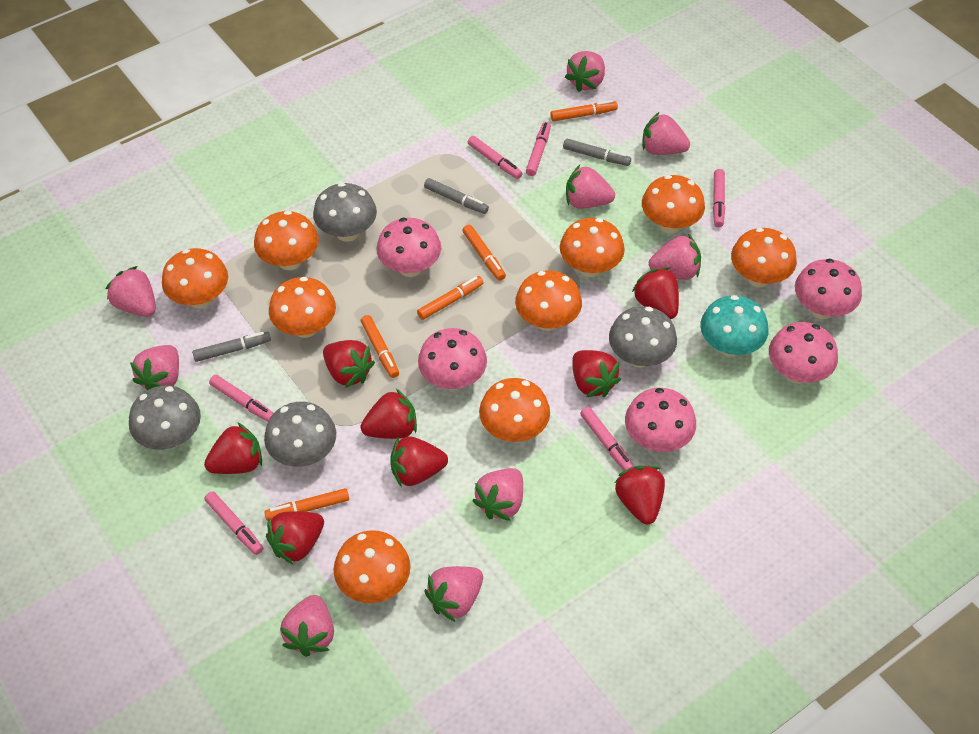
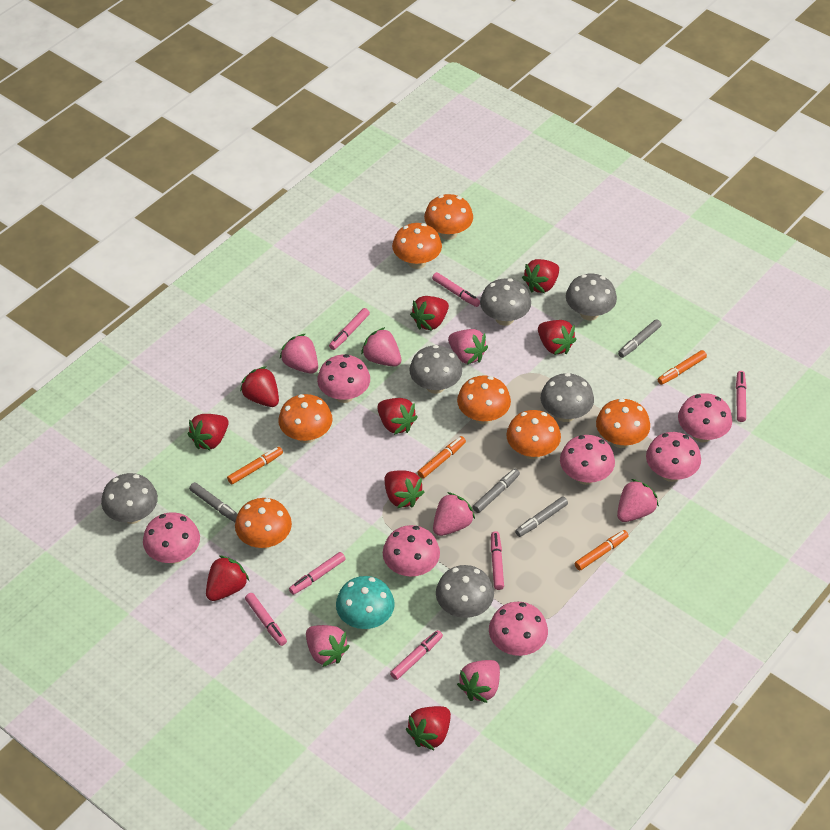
grey marker: [192,332,271,362] [424,178,489,214] [563,139,631,166] = 3 -> [189,482,238,522] [473,469,520,513] [515,497,568,537] [618,319,661,358] = 4
grey mushroom: [129,385,201,450] [264,402,336,467] [313,182,377,242] [609,306,677,368] = 4 -> [101,473,158,524] [409,345,462,394] [436,565,494,618] [480,278,531,326] [541,373,594,422] [566,273,617,321] = 6
orange marker: [264,488,349,521] [361,315,399,378] [417,276,483,320] [463,225,506,281] [550,100,618,121] = 5 -> [227,447,283,485] [417,436,466,479] [575,530,629,570] [657,350,707,385] = 4
orange mushroom: [162,248,228,308] [254,210,319,270] [269,277,336,338] [334,530,410,603] [479,378,550,442] [515,270,582,331] [560,218,625,277] [642,175,705,233] [731,228,797,287] = 9 -> [235,498,292,549] [278,394,333,443] [392,223,442,269] [424,194,473,240] [457,375,511,424] [506,410,561,459] [596,398,650,448] = 7
pink marker: [204,491,263,555] [209,375,274,422] [468,136,523,179] [526,122,551,176] [580,407,634,471] [713,169,725,227] = 6 -> [245,593,287,646] [289,552,346,595] [329,308,370,350] [390,630,443,680] [432,272,480,307] [491,531,504,590] [736,371,746,422] = 7
pink mushroom: [376,218,441,277] [418,328,487,390] [625,388,696,452] [769,322,838,384] [795,259,862,319] = 5 -> [143,512,200,564] [317,354,370,403] [383,525,440,577] [489,602,548,656] [560,435,615,485] [646,432,701,482] [678,393,732,443] = 7
pink strawberry: [106,266,156,317] [130,345,179,390] [280,595,334,657] [424,566,483,622] [472,468,523,521] [565,51,605,92] [566,165,615,209] [642,112,690,155] [649,234,701,280] = 9 -> [280,334,318,374] [306,625,350,667] [361,327,401,367] [433,492,475,536] [448,329,488,365] [457,660,500,703] [617,479,659,522] = 7
red strawberry: [204,422,262,474] [266,511,324,564] [323,340,375,388] [361,389,417,439] [391,436,448,486] [572,350,621,397] [615,466,665,524] [632,267,679,319] = 8 -> [188,414,228,451] [206,555,249,601] [240,366,279,407] [377,398,418,435] [385,470,424,508] [406,706,451,750] [410,296,449,331] [522,259,559,293] [538,320,577,355] = 9

